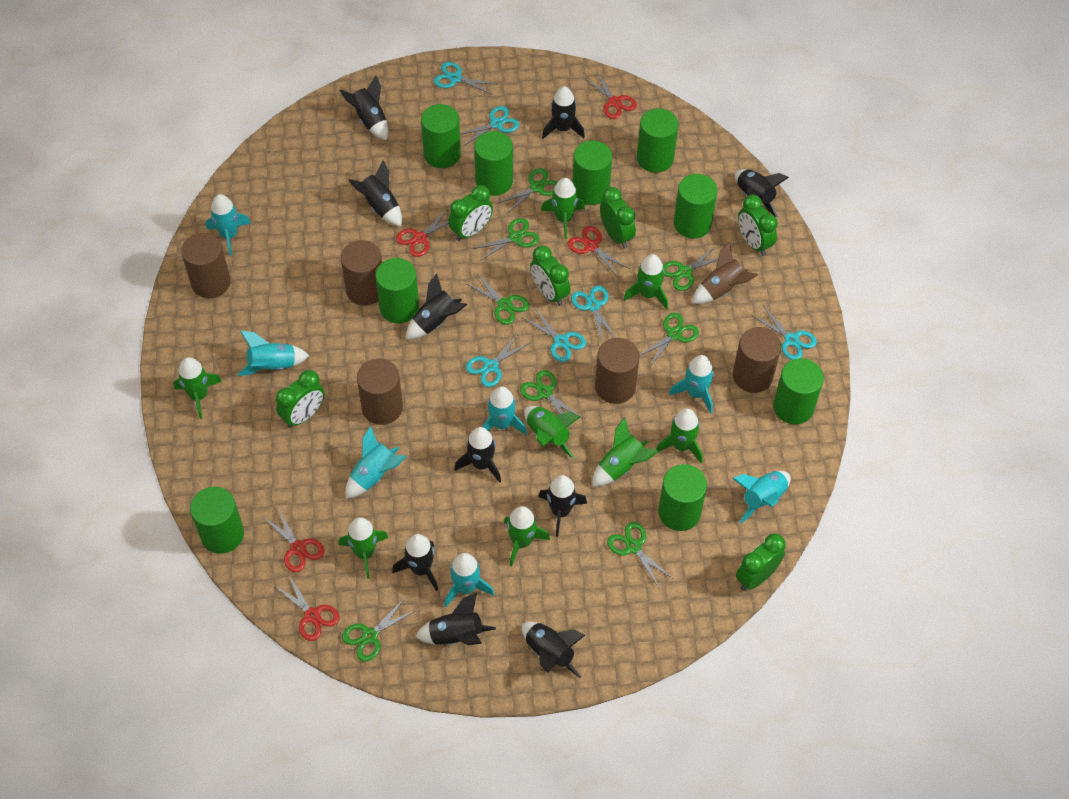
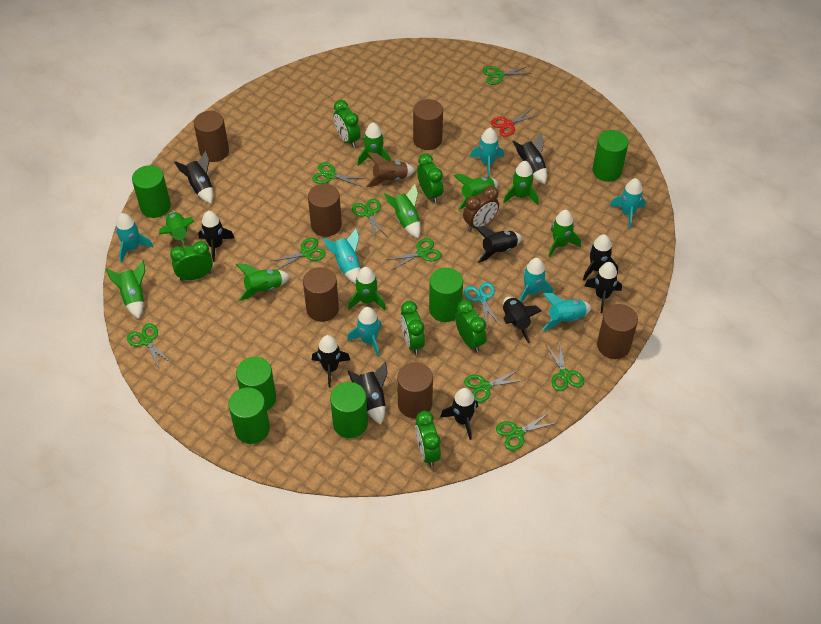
brown clock: none = 0 -> [463,186,499,231] = 1
brown cylinder: [181,233,231,298] [341,240,382,306] [357,358,403,425] [595,338,640,404] [733,327,781,393] = 5 -> [194,111,229,162] [303,267,339,322] [308,184,342,237] [397,362,433,419] [413,99,443,150] [597,304,638,359] = 6
green cylinder: [190,487,244,554] [375,258,419,323] [421,104,461,168] [474,131,513,196] [572,141,612,205] [637,109,678,173] [658,464,707,531] [674,174,718,238] [773,358,824,424] = 9 -> [132,165,171,218] [228,387,270,444] [236,357,276,410] [330,382,368,438] [429,268,463,322] [593,130,628,182] = 6
green rocket: [173,357,222,419] [338,517,388,579] [504,506,550,566] [524,406,580,459] [541,178,585,239] [592,417,659,487] [623,254,668,310] [656,409,703,464] = 8 -> [106,261,145,319] [159,212,194,247] [236,264,290,301] [348,267,386,310] [357,122,391,166] [384,184,421,238] [453,174,498,210] [503,161,539,205] [548,210,581,257] = 9
green scissors: [342,598,417,662] [465,273,529,325] [472,218,539,261] [498,168,558,214] [520,370,584,428] [607,522,674,588] [640,313,699,368] [663,246,718,291] = 8 -> [127,323,172,370] [272,238,326,270] [313,163,363,187] [352,199,387,238] [387,238,441,270] [464,370,525,403] [483,66,532,85] [496,412,557,450] [546,341,584,391] = 9
red scissors: [262,507,324,573] [273,574,340,641] [396,208,449,257] [568,226,630,276] [584,72,637,119] = 5 -> [491,109,538,137] = 1
turquoise scissors: [434,62,496,94] [460,106,519,146] [466,333,531,387] [523,309,586,362] [571,286,616,343] [751,307,817,360] = 6 -> [464,282,501,329] = 1

